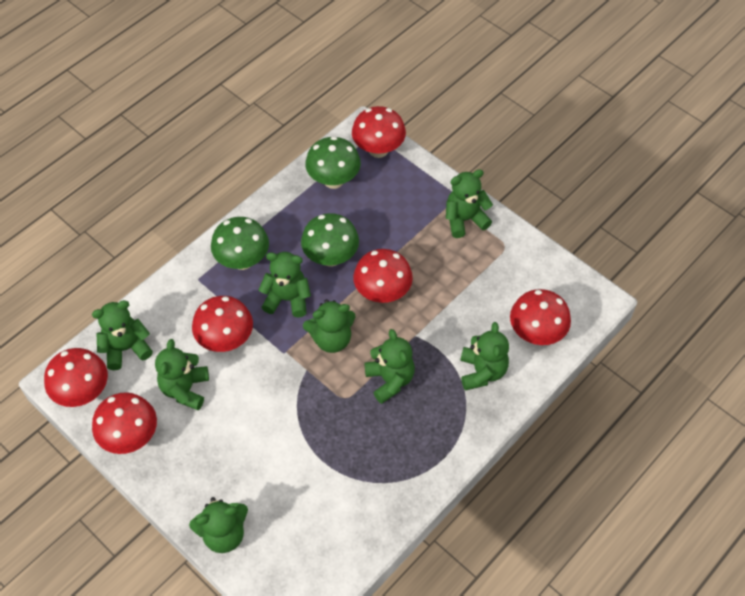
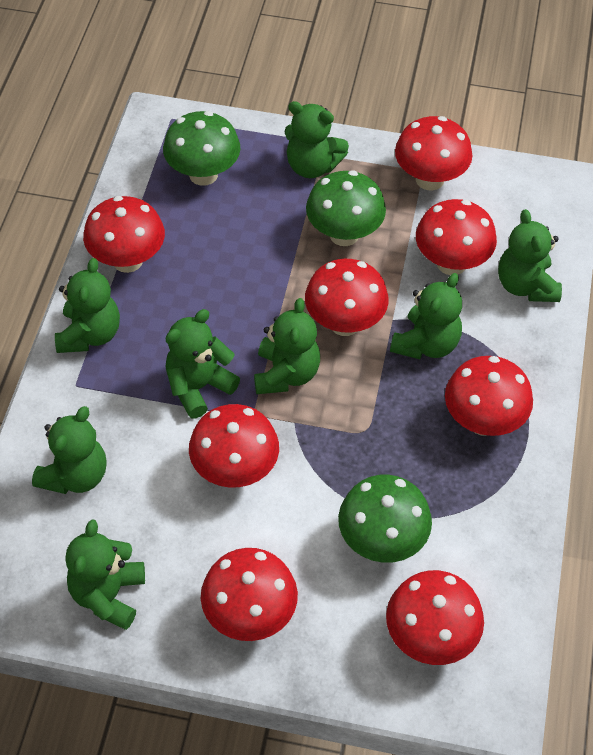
red mushroom: [44,348,108,407] [92,392,157,454] [192,296,253,352] [352,106,406,158] [353,249,413,303] [510,289,571,345] = 6 -> [83,196,165,273] [189,404,279,487] [201,548,298,641] [305,259,389,336] [386,570,484,665] [395,116,472,191] [416,199,497,275] [445,356,533,436] = 8

